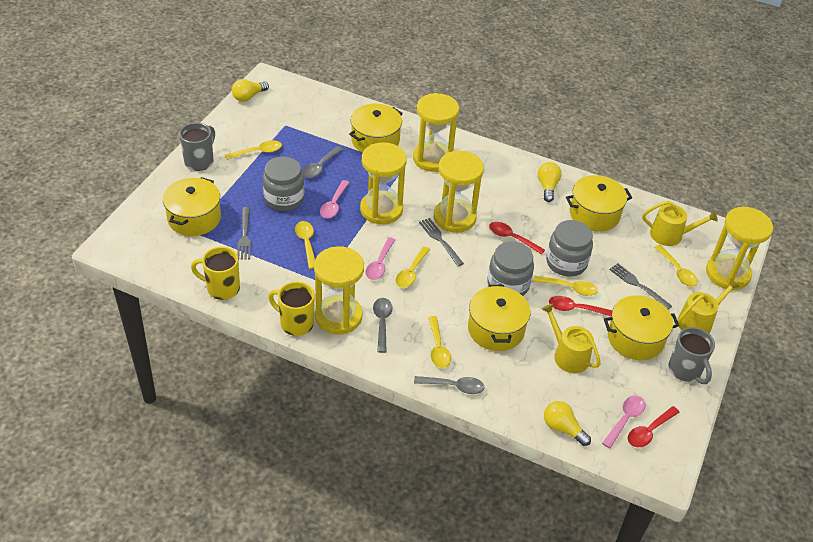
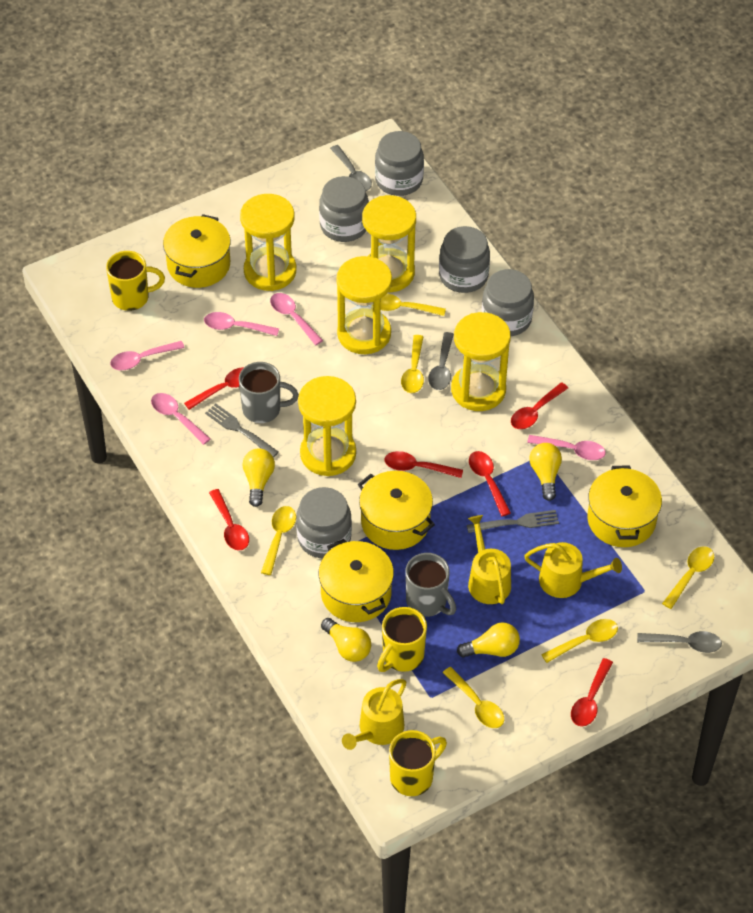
grey fork: [237,207,251,260] [419,218,464,266] [609,263,672,309] = 3 -> [205,404,279,458] [467,510,559,533] = 2
grey jar: [263,156,305,211] [487,241,534,296] [546,220,593,276] = 3 -> [296,487,352,558] [319,176,369,242] [375,131,424,196] [439,226,490,293] [482,269,534,336] = 5
pink spoon: [320,180,350,218] [366,237,395,280] [602,395,646,449] = 3 -> [110,341,185,370] [151,393,211,445] [204,312,279,336] [270,293,323,345] [527,435,606,460] = 5
red spoon: [489,222,545,255] [549,296,612,317] [628,406,680,447] = 3 -> [184,367,244,410] [209,489,249,551] [384,451,463,478] [469,451,511,516] [511,382,568,429] [571,658,613,727] = 6
yellow light bulb: [232,79,269,102] [538,162,561,202] [544,401,591,446] = 3 -> [242,449,275,507] [321,618,371,662] [457,622,520,658] [529,443,562,501] = 4
yellow mug: [191,247,240,300] [268,282,315,336] = 2 -> [106,251,165,311] [377,607,427,672] [389,730,447,796] = 3
yellow pot: [163,177,221,236] [349,104,403,153] [468,285,530,351] [566,175,632,232] [604,295,679,360] = 5 -> [163,214,231,288] [319,539,394,622] [358,471,435,550] [587,466,662,547] = 4

